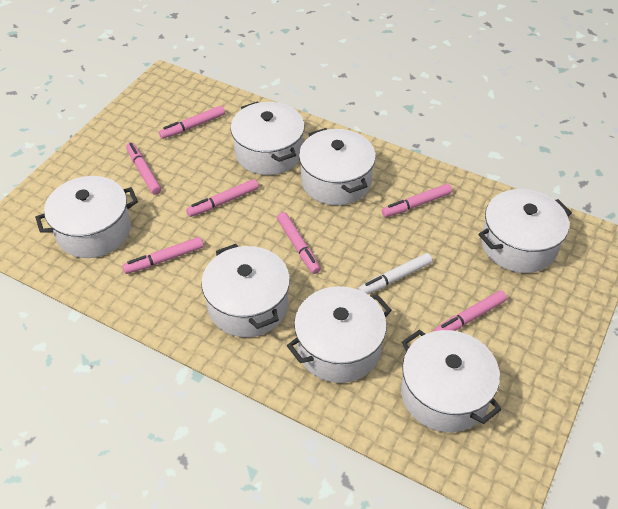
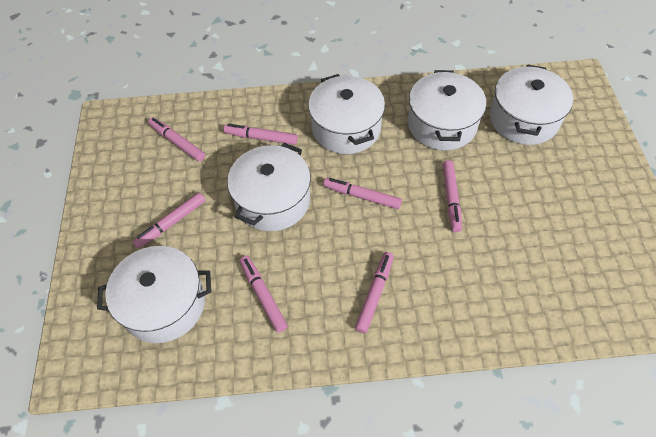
white marker: [358,253,432,294] = 1 -> none = 0
white pot: [35,176,138,258] [201,244,290,337] [230,101,305,175] [287,286,392,383] [299,128,376,205] [401,329,502,432] [479,189,572,273] = 7 -> [97,246,211,343] [227,143,311,231] [308,74,385,154] [408,70,486,150] [490,64,573,145] = 5

